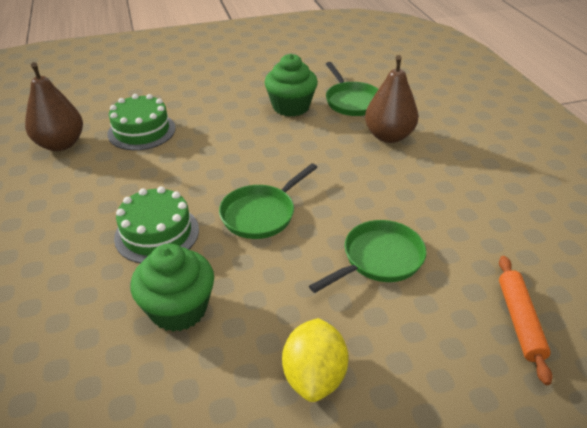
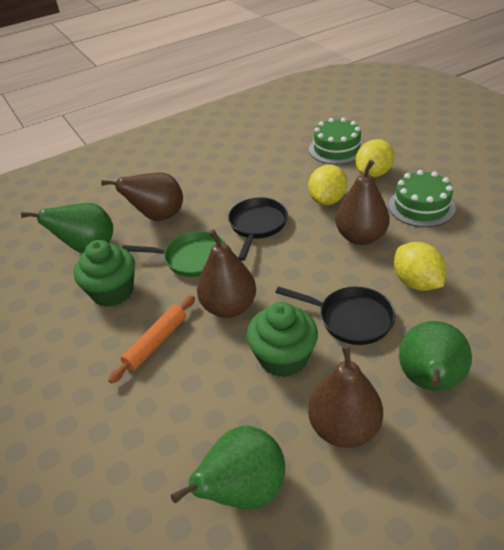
black pan: none = 0 -> [228,197,288,261] [275,286,395,345] = 2
brown pear: [25,62,83,151] [365,55,419,143] = 2 -> [101,172,183,221] [197,229,256,318] [308,345,383,448] [335,160,390,245] = 4
green pan: [219,163,318,239] [309,220,427,293] [326,62,378,116] = 3 -> [122,231,226,277] = 1
green pear: none = 0 -> [21,203,113,253] [171,426,285,509] [399,321,472,391] = 3
yellow lemon: [282,318,349,402] = 1 -> [308,164,347,205] [355,139,394,178] [394,242,446,291] = 3

